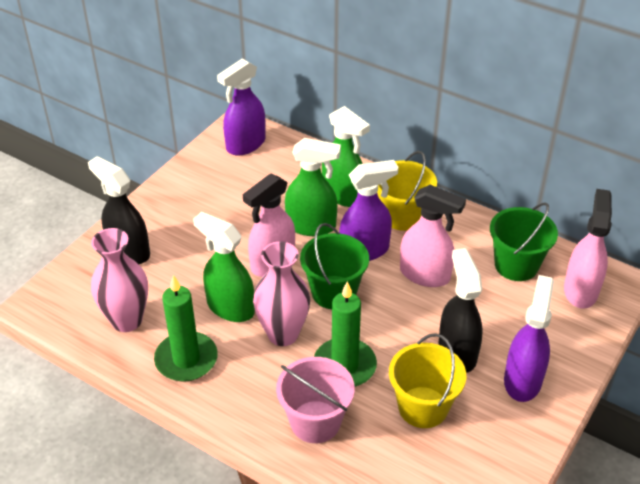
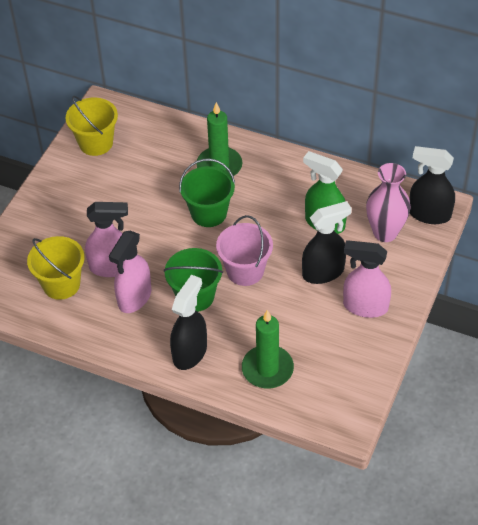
black spray bottle: [88,156,150,264] [438,248,483,373] = 2 -> [170,275,207,370] [302,201,352,284] [409,146,455,224] = 3
green spray bottle: [193,212,255,322] [285,138,341,236] [322,106,370,207] = 3 -> [303,151,347,234] = 1
pink vase: [91,228,148,332] [253,242,310,346] = 2 -> [366,163,411,242] = 1
purple spray bottle: [217,59,265,156] [339,160,399,261] [504,275,554,402] = 3 -> none = 0

